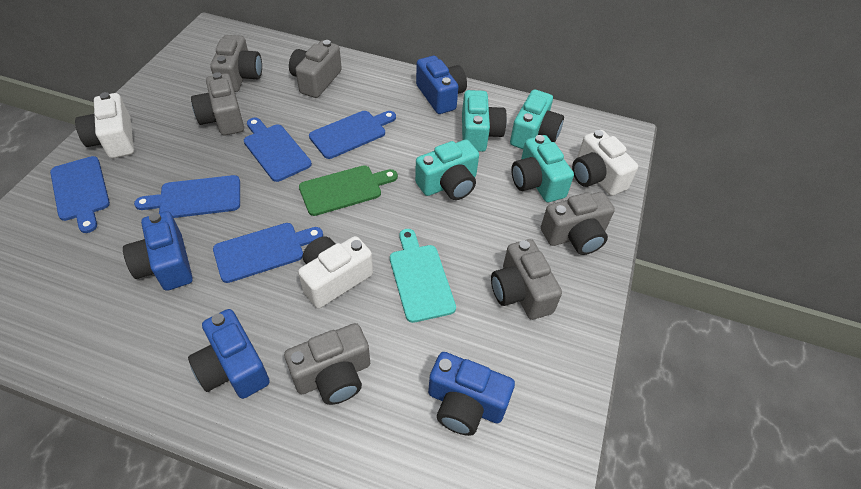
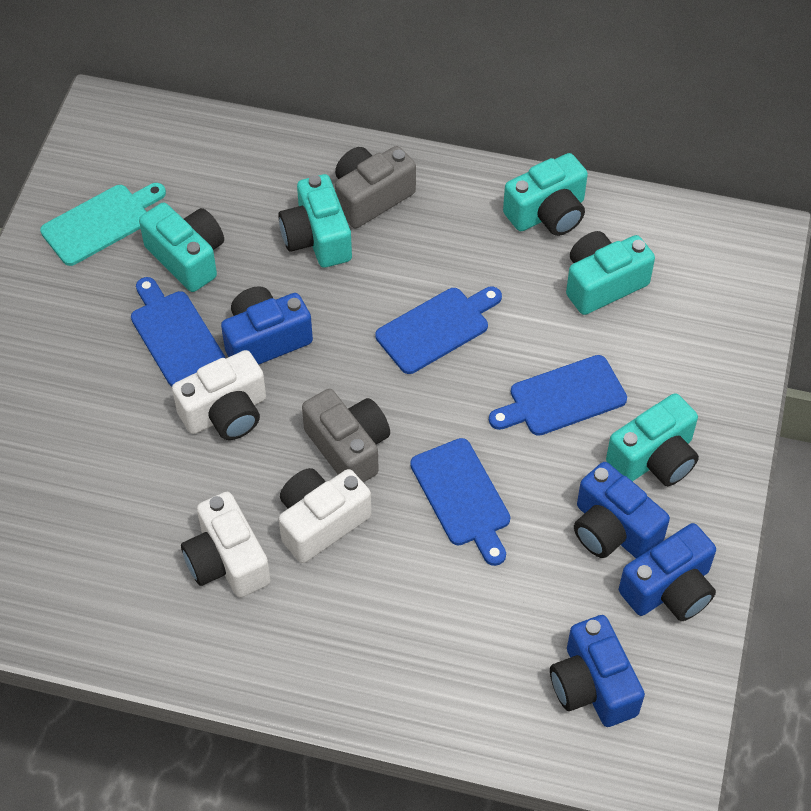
blue cutting board: [50,156,110,233] [134,175,240,218] [213,223,323,283] [244,118,312,182] [309,111,396,159] = 5 -> [131,277,226,386] [375,287,502,374] [410,438,510,566] [489,355,627,436] = 4
green cutting board: [299,165,398,216] = 1 -> none = 0
grey camera: [191,72,244,136] [210,35,262,92] [284,323,370,405] [289,40,342,98] [491,239,562,320] [541,192,615,255] = 6 -> [302,389,390,483] [335,146,416,228] = 2
turquoise camera: [415,140,479,200] [462,90,507,152] [510,89,564,149] [511,135,574,202] = 4 -> [139,202,224,292] [278,174,352,268] [503,153,588,236] [566,231,655,315] [606,393,699,486] = 5

